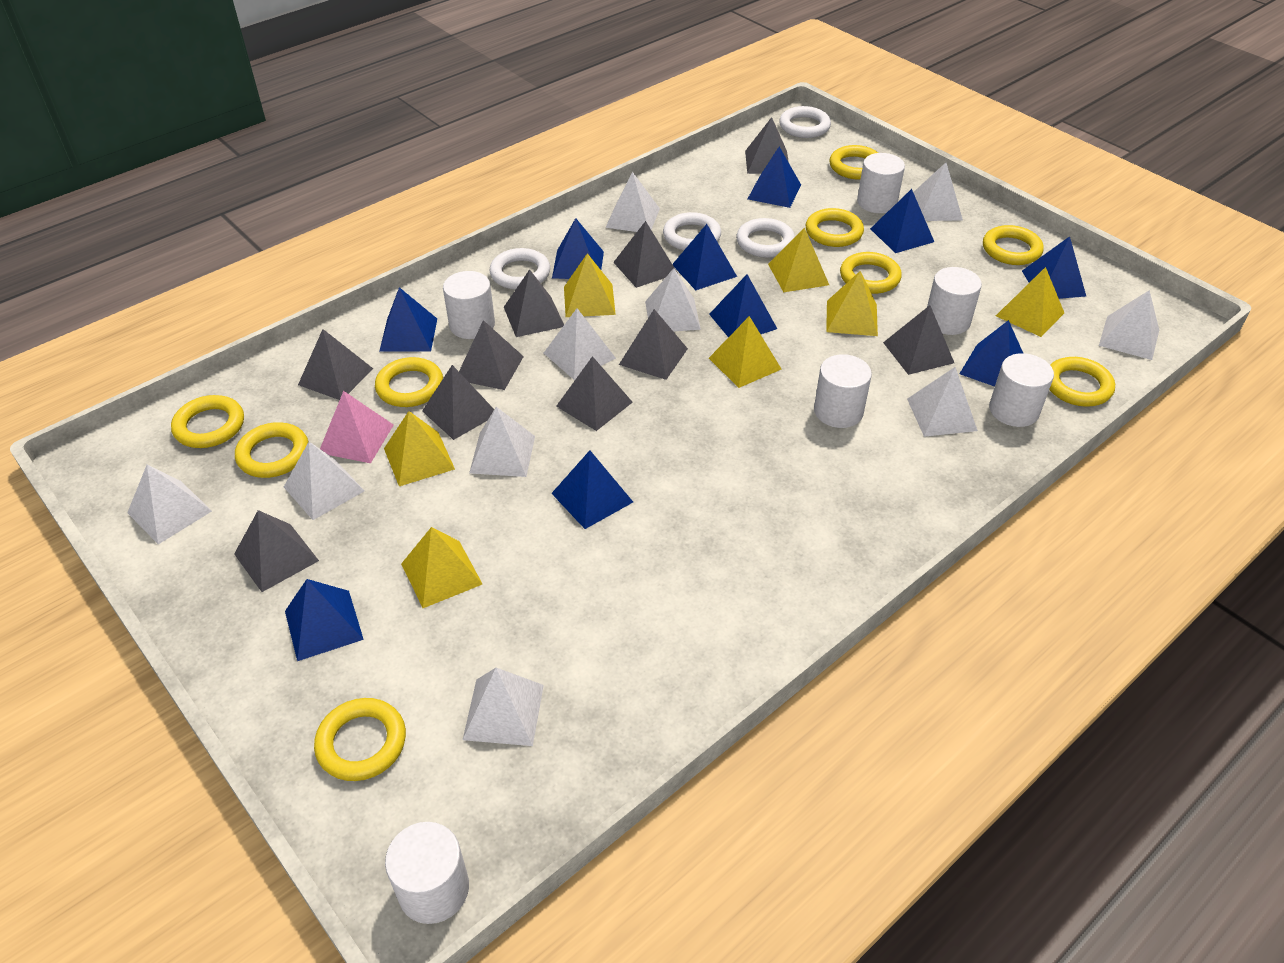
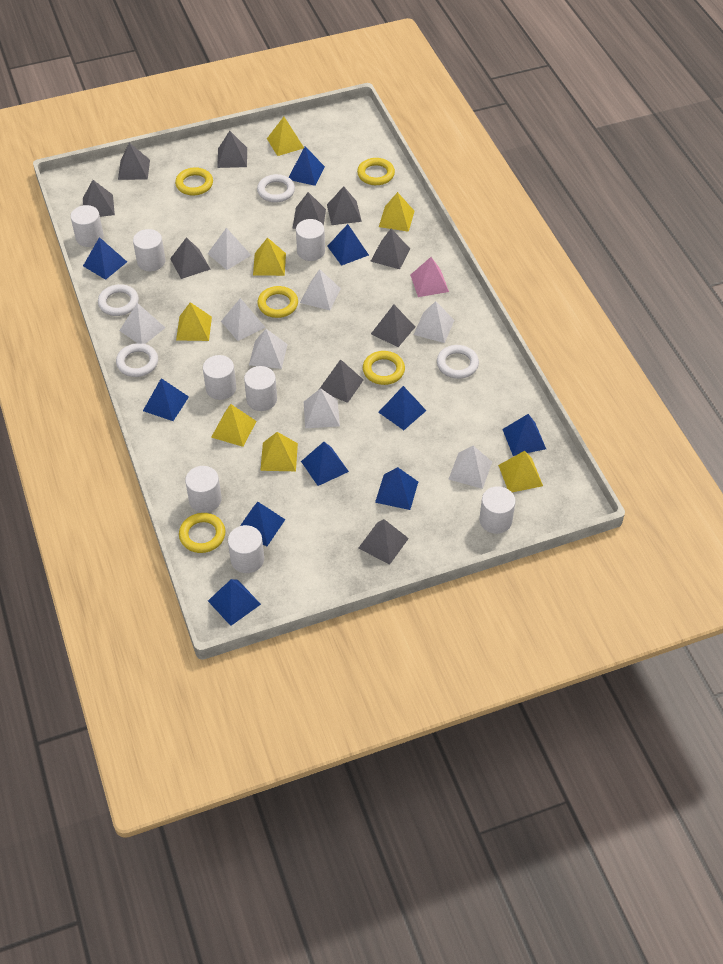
white cylinder: [385,822,469,924] [443,271,495,339] [814,354,872,428] [857,153,905,213] [927,267,982,335] [989,353,1054,427] = 6 -> [70,205,104,247] [133,229,165,271] [185,466,222,513] [203,355,236,400] [228,525,264,573] [244,366,277,411] [296,219,325,261] [479,486,516,534] = 8
white pyramid: [127,465,212,544] [284,442,364,520] [463,668,544,746] [469,407,535,477] [544,308,616,380] [605,172,660,232] [645,268,701,331] [907,367,978,437] [913,163,963,221] [1099,290,1159,360] = 10 -> [119,303,165,344] [208,228,251,270] [221,298,266,341] [249,329,288,369] [300,269,341,310] [304,388,340,428] [413,301,454,343] [449,446,492,489] = 8
yellow ring: [171,395,244,448] [235,422,309,478] [314,698,406,781] [375,357,443,407] [806,208,864,247] [830,145,878,180] [840,252,902,294] [983,225,1044,265] [1049,357,1115,407] = 9 -> [175,167,213,196] [179,513,226,553] [257,286,298,318] [357,158,395,185] [363,351,405,385] = 5

